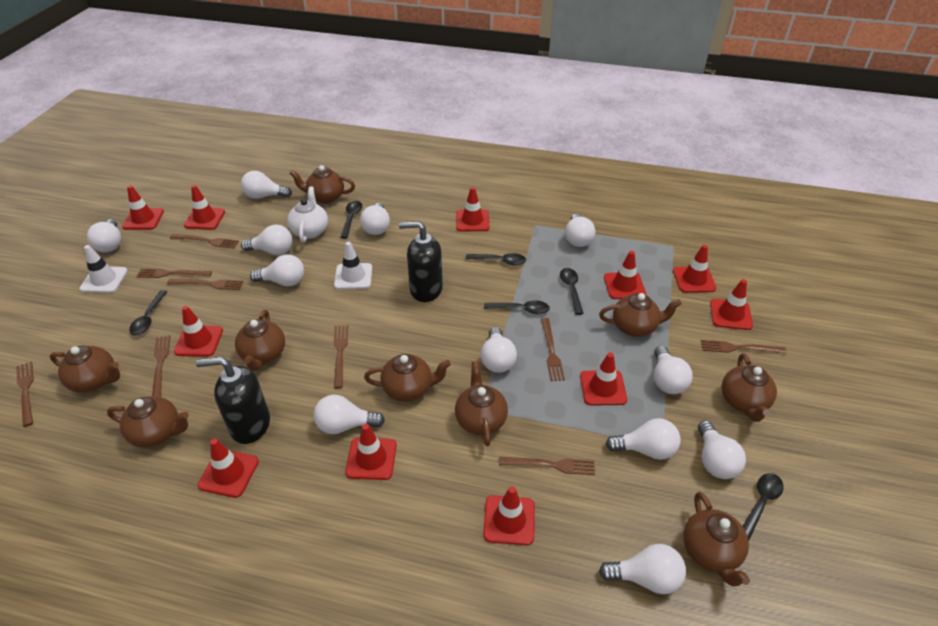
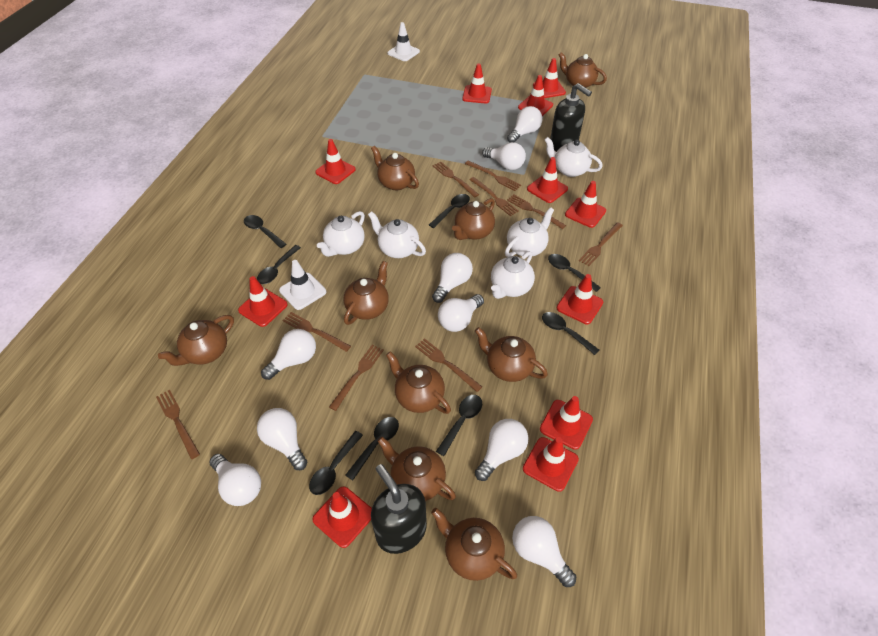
black spoon: [129,290,168,335] [341,201,362,238] [466,253,526,266] [484,300,550,314] [560,268,584,315] [743,473,784,541] = 6 -> [244,215,286,248] [257,245,301,284] [309,431,363,495] [345,417,399,480] [429,194,470,228] [436,395,482,456] [542,312,599,355] [548,254,601,292] = 8
white light bulb: [87,219,121,252] [241,171,292,199] [241,224,292,255] [250,254,304,287] [314,394,385,434] [360,203,390,235] [480,327,517,373] [565,214,595,247] [599,544,686,594] [606,418,681,460] [654,346,693,394] [698,420,746,479] = 12 -> [209,454,261,506] [257,408,307,470] [261,329,316,380] [432,253,473,303] [438,294,484,332] [475,419,528,481] [482,142,526,170] [507,106,543,143] [512,516,576,587] = 9
white teapot: [287,186,328,242] = 1 -> [317,211,365,257] [368,211,426,258] [491,251,535,299] [505,207,554,257] [544,137,603,177] = 5

